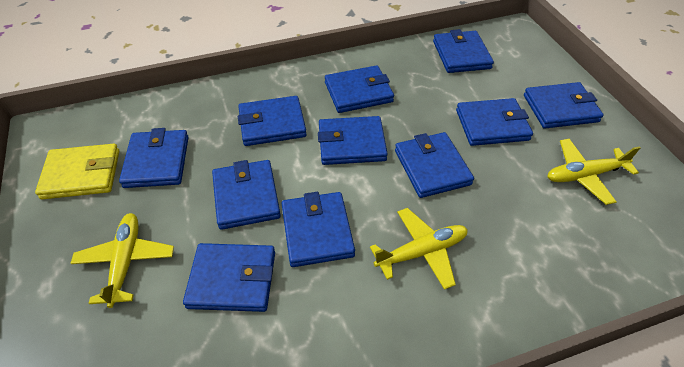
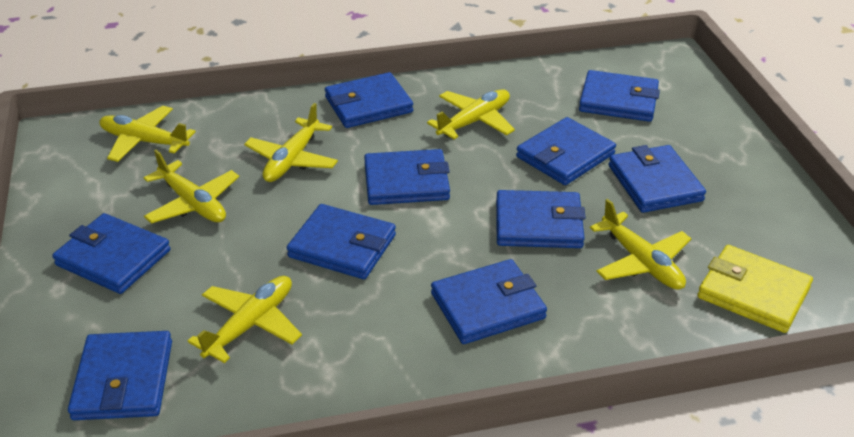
blue wallet: [119,128,188,188] [183,243,275,312] [212,160,281,230] [238,96,307,146] [281,192,355,267] [318,116,388,165] [325,65,394,113] [395,132,474,198] [433,29,494,73] [456,98,533,146] [524,82,604,128] = 11 -> [52,213,170,294] [68,331,172,420] [287,204,396,279] [325,72,413,128] [364,149,450,205] [431,259,547,344] [496,190,586,248] [516,117,616,185] [579,70,660,122] [609,145,706,213] = 10
yellow plane: [70,213,174,308] [370,208,468,290] [547,139,640,205] = 3 -> [99,106,195,162] [144,150,239,224] [188,276,302,363] [244,103,338,182] [427,89,515,139] [590,199,692,290] = 6

